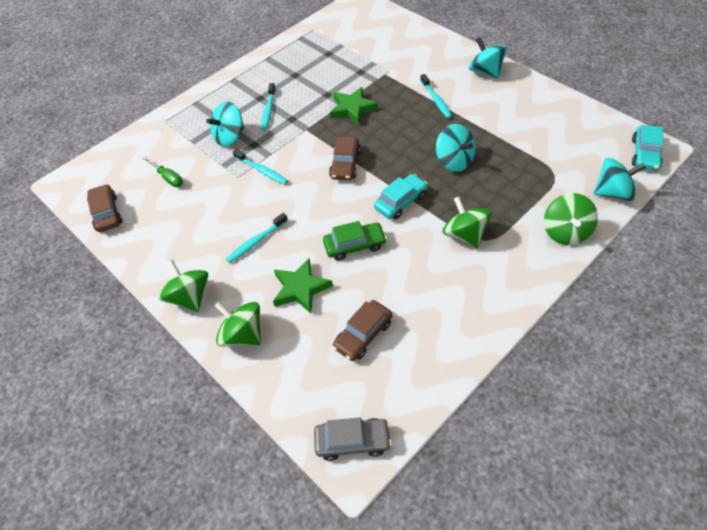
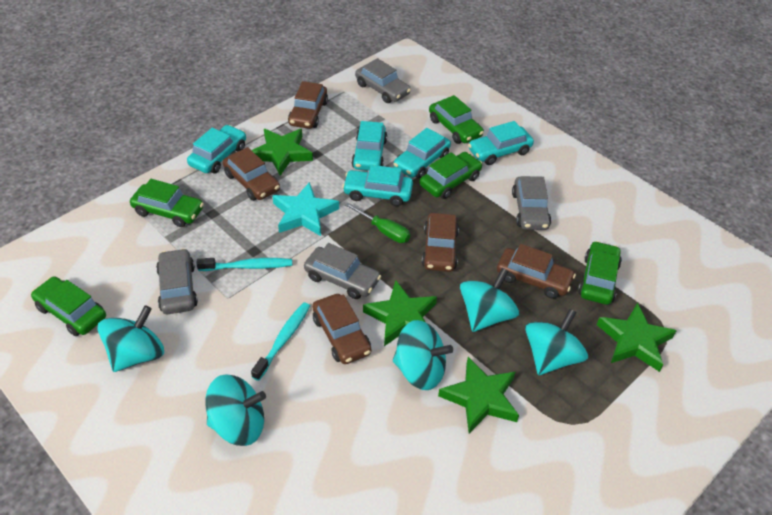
brown car: [87,184,122,232] [329,136,361,180] [332,300,393,361] = 3 -> [223,147,280,201] [288,81,328,129] [312,294,371,364] [422,213,459,272] [497,244,576,299] = 5
green car: [323,221,387,261] = 1 -> [31,276,106,336] [130,179,204,227] [420,152,482,199] [429,95,484,144] [578,241,622,305] = 5
green spinning top: [158,260,208,312] [215,302,261,346] [442,197,491,248] [544,193,598,245] = 4 -> none = 0
green star: [273,258,333,314] [330,87,378,125] = 2 -> [252,129,313,176] [363,280,437,346] [438,357,519,433] [597,303,677,372] = 4
grey car: [314,417,392,461] = 1 -> [156,248,198,314] [304,243,381,299] [355,58,411,103] [512,176,551,230] = 4
turquoise car: [374,174,428,219] [632,125,663,170] = 2 -> [187,125,246,174] [342,165,413,206] [351,121,387,171] [393,128,451,179] [468,121,534,165] = 5
turquoise spinning top: [206,102,245,147] [436,124,476,172] [469,37,507,79] [594,158,646,201] = 4 -> [97,306,164,372] [205,374,266,446] [393,320,453,390] [460,268,520,332] [525,309,588,375] = 5
turquoise star: none = 0 -> [273,182,339,236] = 1
turquoise toothbrush: [226,213,288,263] [233,149,288,185] [261,83,276,131] [420,74,452,118] = 4 -> [196,258,292,271] [251,302,310,381] = 2

